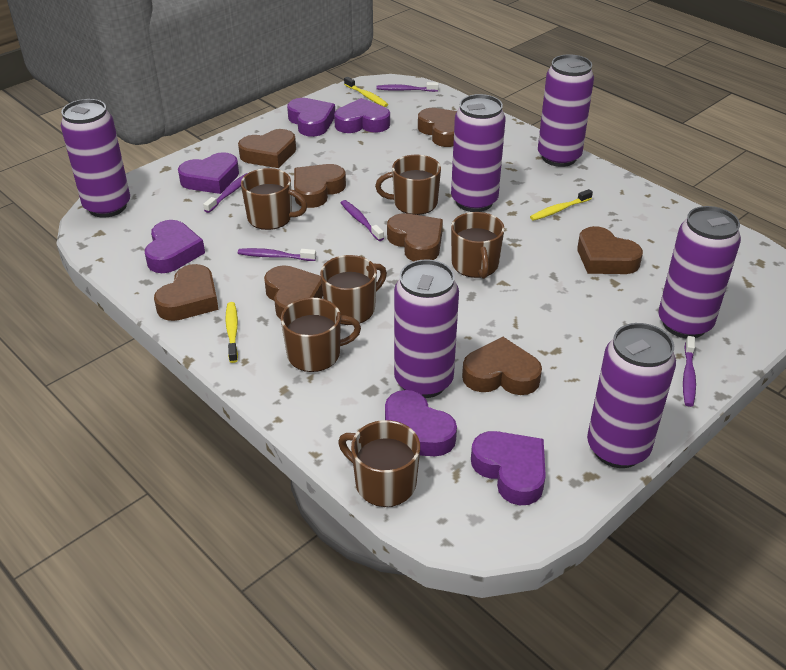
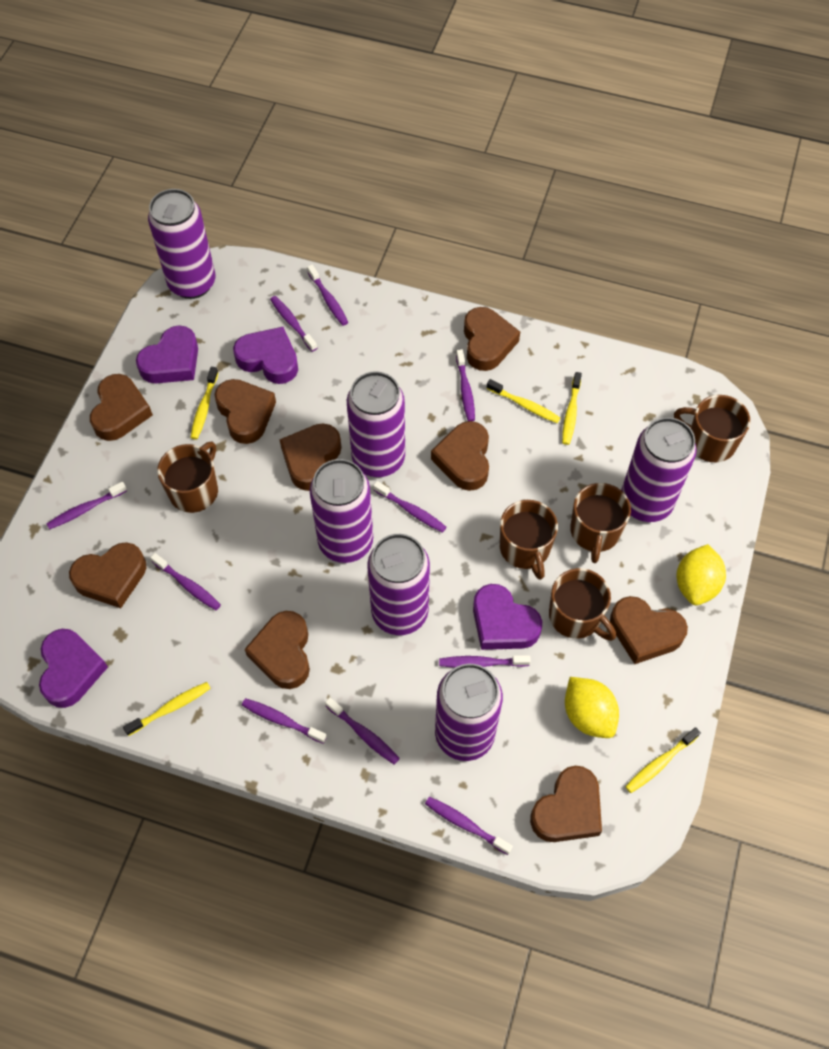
brown heart: [154,264,219,321] [238,129,296,168] [264,265,323,319] [294,164,346,208] [387,213,443,262] [418,108,457,147] [462,337,542,395] [578,226,643,274] = 8 -> [69,542,146,608] [90,374,153,441] [214,379,276,444] [245,611,310,689] [280,423,342,491] [431,421,489,491] [464,307,520,371] [530,766,602,842] [610,596,688,664] = 9
brown mug: [241,168,307,230] [281,298,361,372] [320,255,387,325] [338,420,420,507] [375,155,441,215] [451,212,505,279] = 6 -> [157,441,218,513] [500,500,558,580] [549,568,616,641] [570,483,631,563] [674,395,750,462] = 5
purple heart: [145,220,205,273] [178,152,239,194] [287,98,335,137] [334,98,390,133] [385,390,457,456] [471,431,546,505] = 6 -> [39,629,108,708] [136,325,198,383] [233,327,298,384] [473,584,542,650] = 4
purple toothbrush: [203,173,248,213] [238,248,316,261] [341,200,384,241] [376,82,439,92] [683,336,696,407] = 5 -> [46,482,127,529] [150,553,221,610] [242,698,327,744] [270,296,317,352] [307,265,348,326] [325,697,400,765] [373,481,446,533] [425,797,513,855] [439,655,531,668] [456,349,475,421] = 10
yellow lemon: none = 0 -> [565,677,619,738] [677,544,726,605] = 2
yellow toothbrush: [225,302,238,363] [344,77,388,107] [530,189,593,221] = 3 -> [123,682,211,736] [190,367,219,440] [486,379,560,423] [562,372,582,445] [625,727,701,793] = 5

